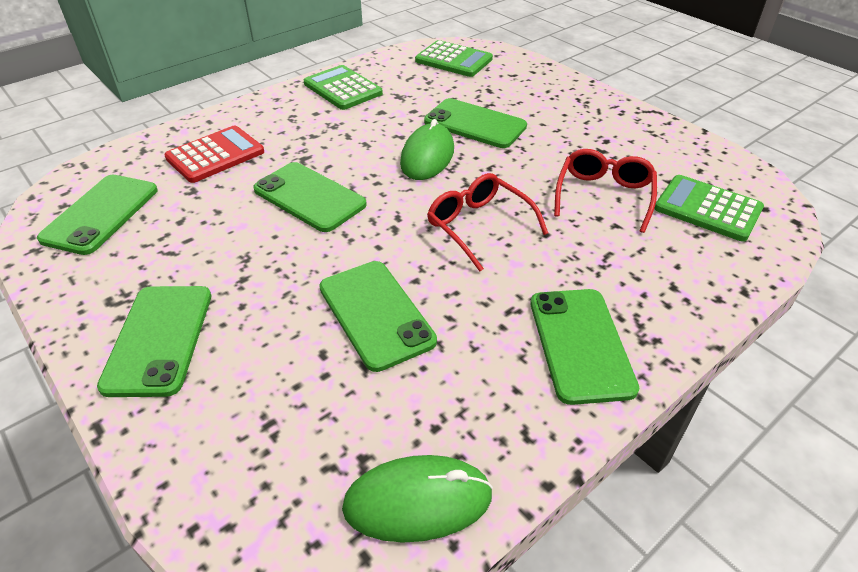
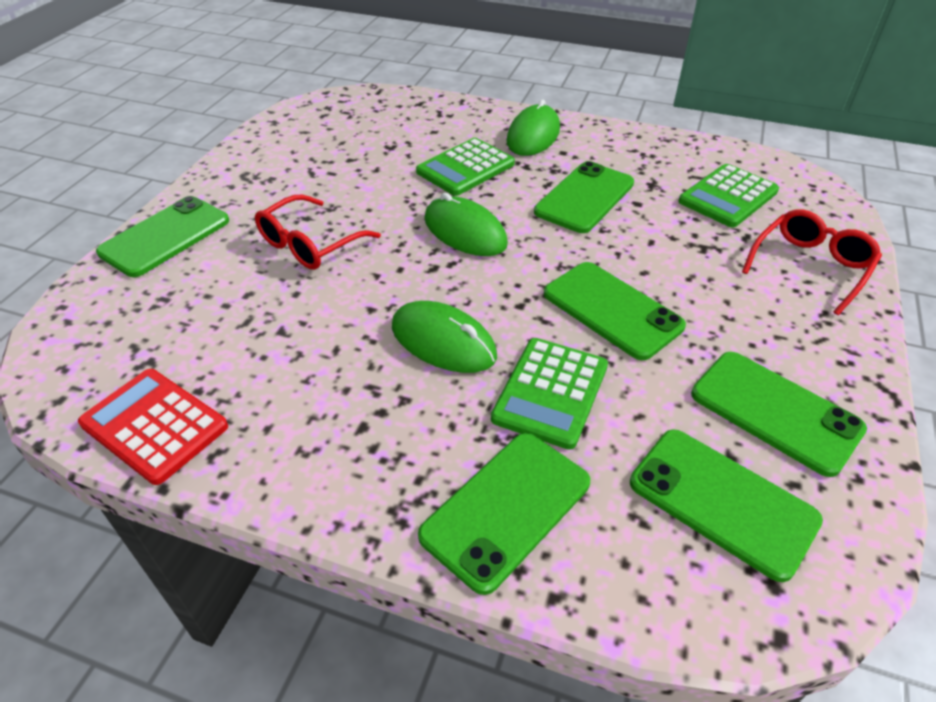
green mouse: [342,455,493,543] [400,119,454,180] = 2 -> [392,301,497,373] [424,193,508,256] [506,100,560,156] = 3

